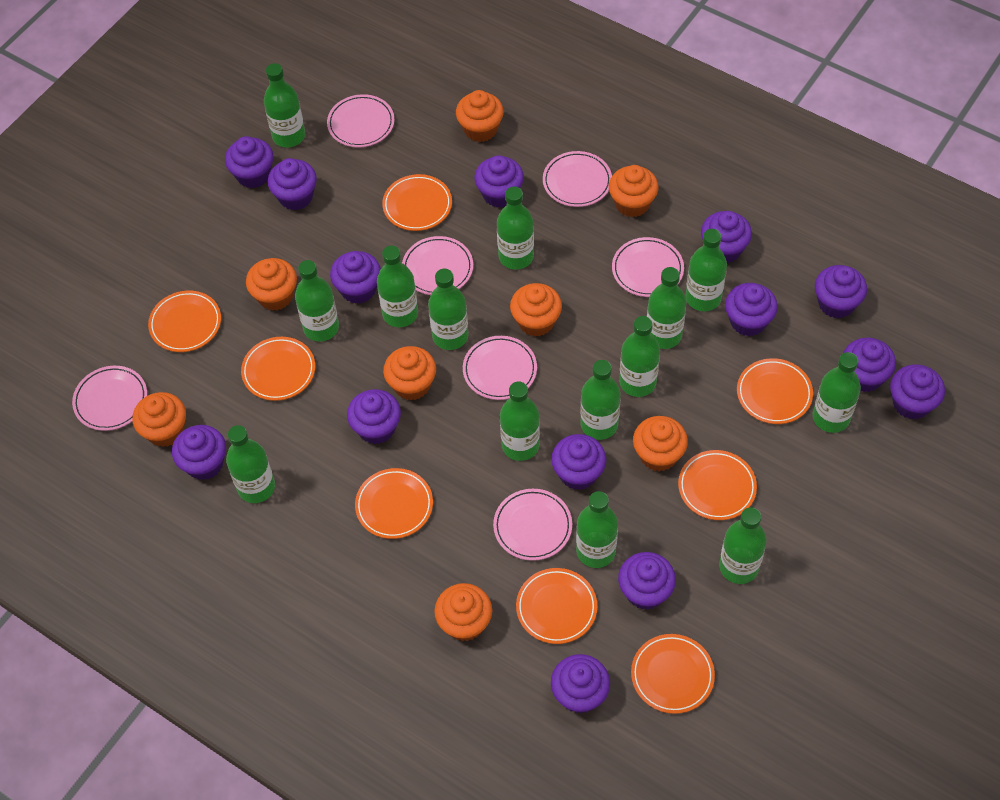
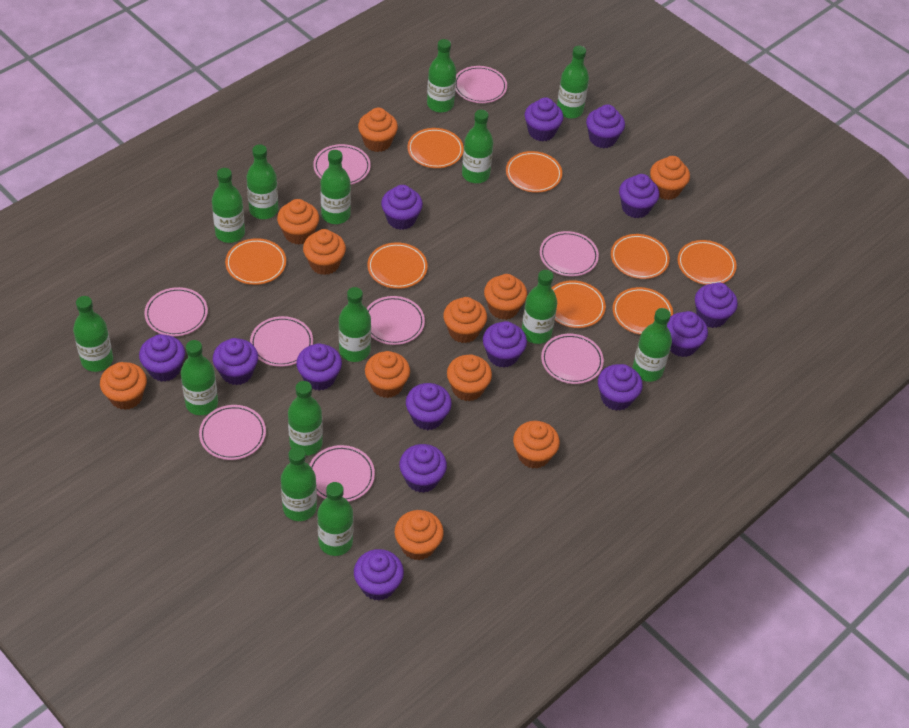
orange cupcake: [132,392,186,447] [246,258,297,311] [383,346,436,401] [434,583,492,641] [456,90,504,142] [510,283,562,336] [609,165,658,217] [633,416,688,472] = 8 -> [100,362,147,410] [277,199,319,245] [303,229,346,275] [358,108,398,152] [365,351,410,398] [395,510,444,560] [443,297,487,343] [447,354,492,401] [484,274,527,320] [513,421,560,469] [650,156,690,200] = 11
pink plate: [72,366,147,431] [327,94,394,147] [402,236,473,295] [463,336,537,400] [493,489,572,561] [543,151,612,207] [612,237,684,297] = 7 -> [144,287,208,336] [199,405,266,460] [250,316,313,367] [309,445,375,502] [313,144,371,185] [366,296,425,345] [455,66,507,103] [540,231,599,276] [541,334,604,384] = 9

